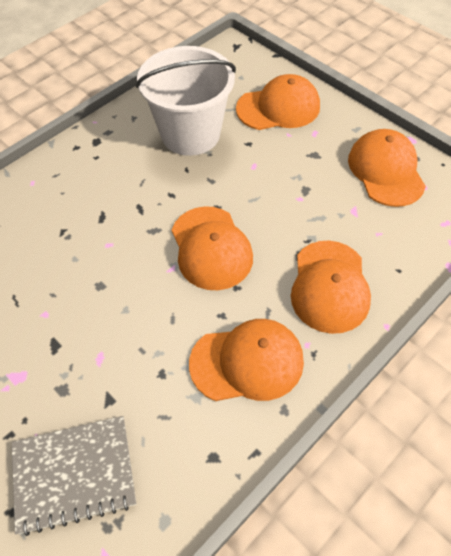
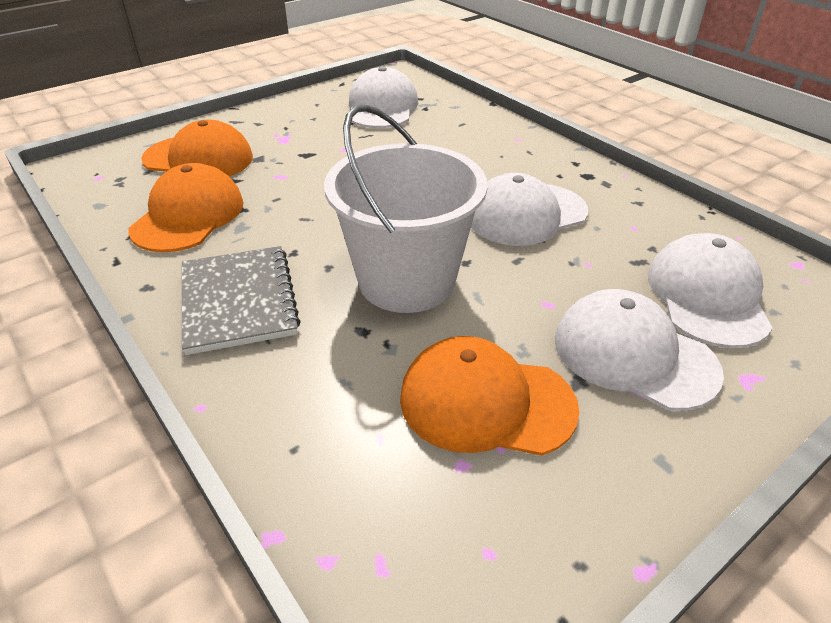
orange cap: [172,206,253,290] [189,319,304,401] [236,74,320,130] [291,241,371,334] [348,129,426,207] = 5 -> [129,163,244,252] [141,120,253,176] [400,336,580,456] = 3
white cap: none = 0 -> [349,66,418,128] [471,173,588,246] [555,289,724,411] [648,233,773,348] = 4

